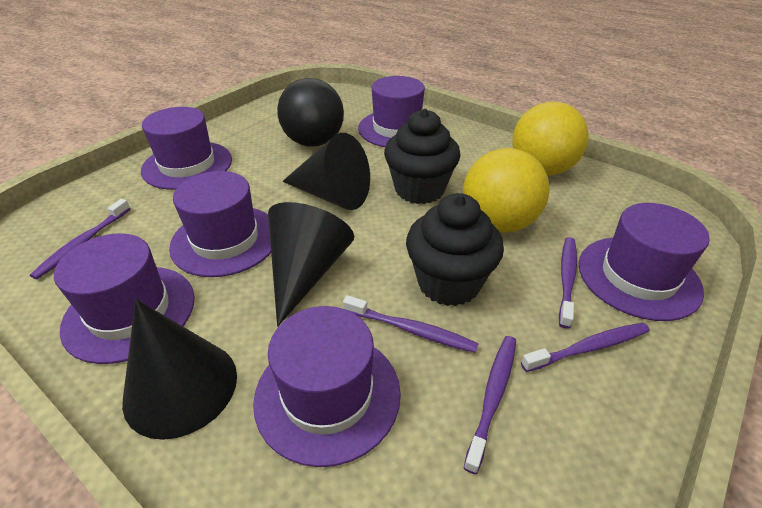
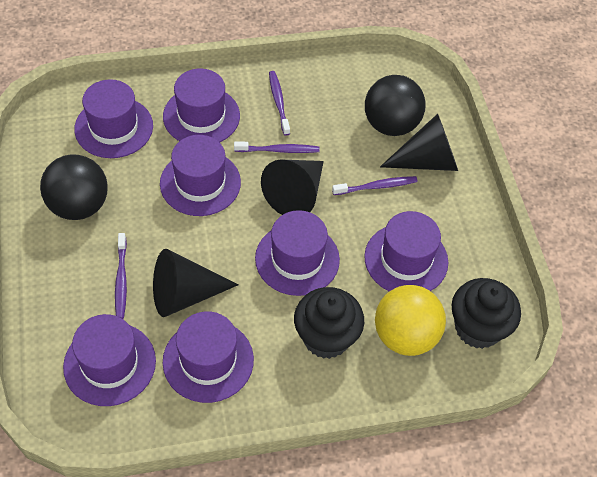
black ball: [277,78,344,147] = 1 -> [40,154,108,220] [365,75,426,136] = 2
purple hat: [54,233,195,364] [141,107,232,190] [169,171,271,277] [253,306,401,467] [358,76,425,147] [578,203,710,321] = 6 -> [63,314,156,406] [74,79,153,158] [160,135,241,216] [163,69,240,143] [163,311,254,403] [255,210,340,296] [364,211,448,291] = 7
purple toothbrush: [30,199,131,279] [343,295,479,353] [464,336,516,474] [521,323,650,372] [559,237,577,328] = 5 -> [115,233,127,319] [234,142,320,153] [269,71,290,136] [332,176,417,195] = 4
yellow ball: [463,148,550,233] [512,102,589,176] = 2 -> [375,285,446,356] = 1

